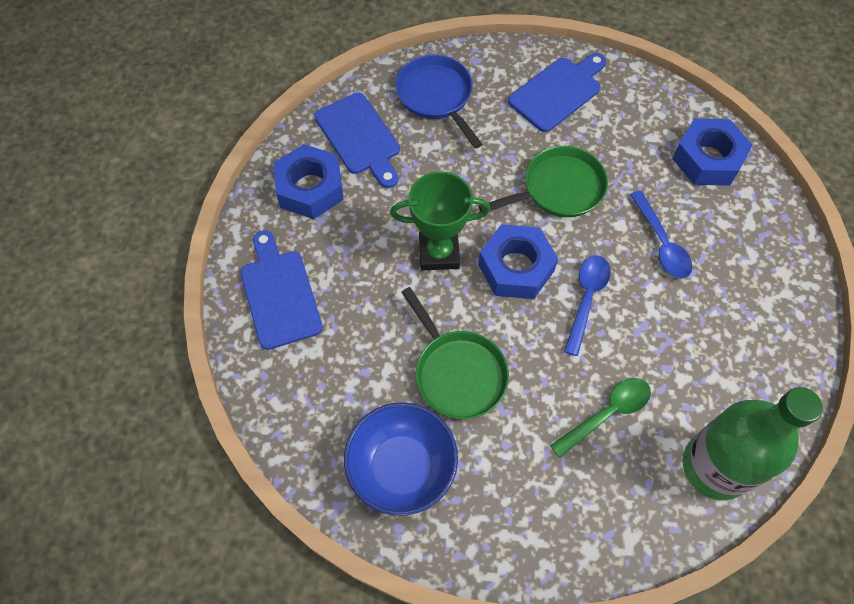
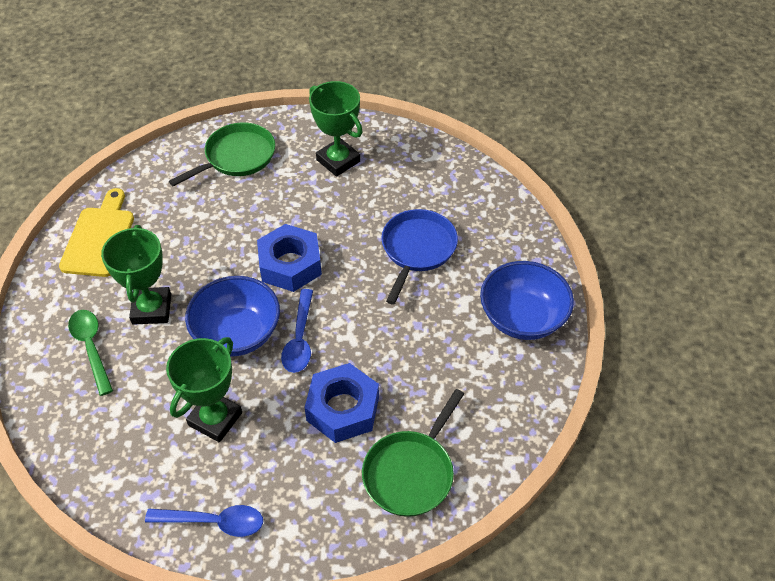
blue bowl: [344,403,458,516] = 1 -> [185,276,280,357] [480,261,574,340] = 2
blue cutting board: [240,230,323,350] [314,93,400,188] [508,53,606,132] = 3 -> none = 0
blue nut: [273,144,344,219] [478,224,558,299] [672,118,753,186] = 3 -> [257,224,322,292] [305,363,379,443] = 2
green bottle: [683,387,823,501] = 1 -> none = 0
green trophy: [390,171,490,270] = 1 -> [101,225,171,325] [166,337,242,442] [309,81,363,177] = 3
yellow cutting board: none = 0 -> [59,188,134,277] = 1

